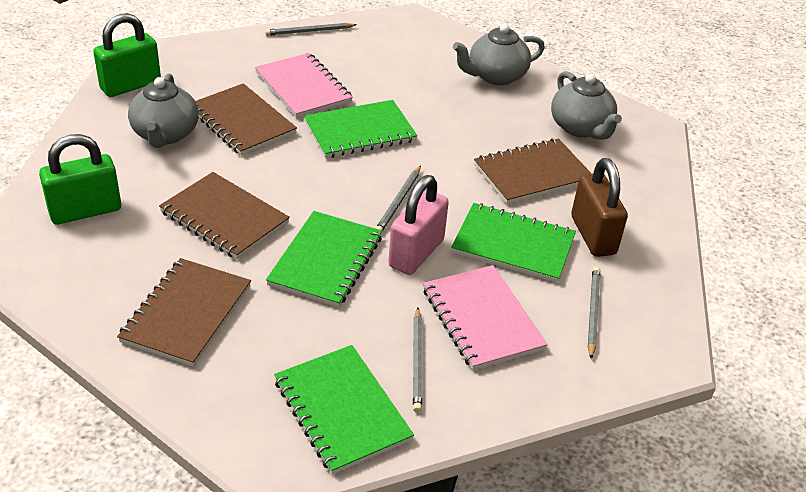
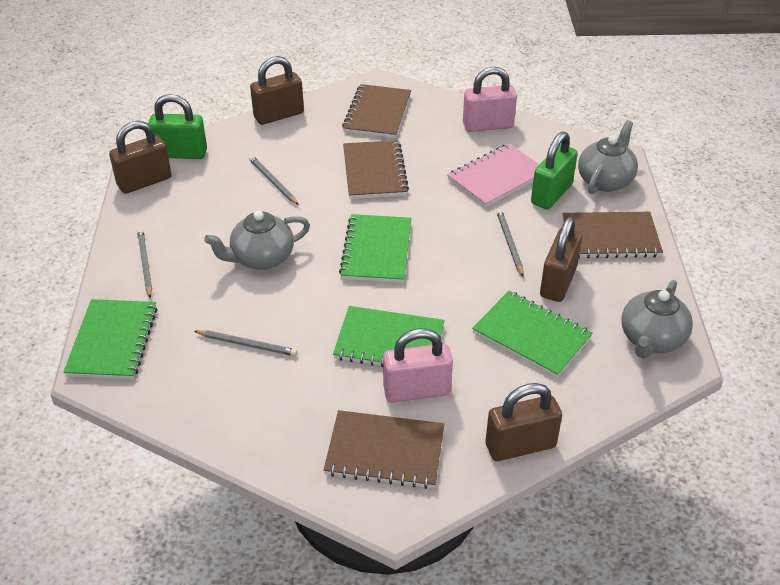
brown padlock: [571,158,628,257] = 1 -> [109,121,172,194] [250,56,304,125] [486,383,562,461] [540,217,582,302] = 4
pink notebook: [255,53,353,118] [423,265,548,370] = 2 -> [447,144,540,207] = 1
pink padlock: [388,175,449,275] = 1 -> [383,328,453,403] [463,67,517,132] = 2

